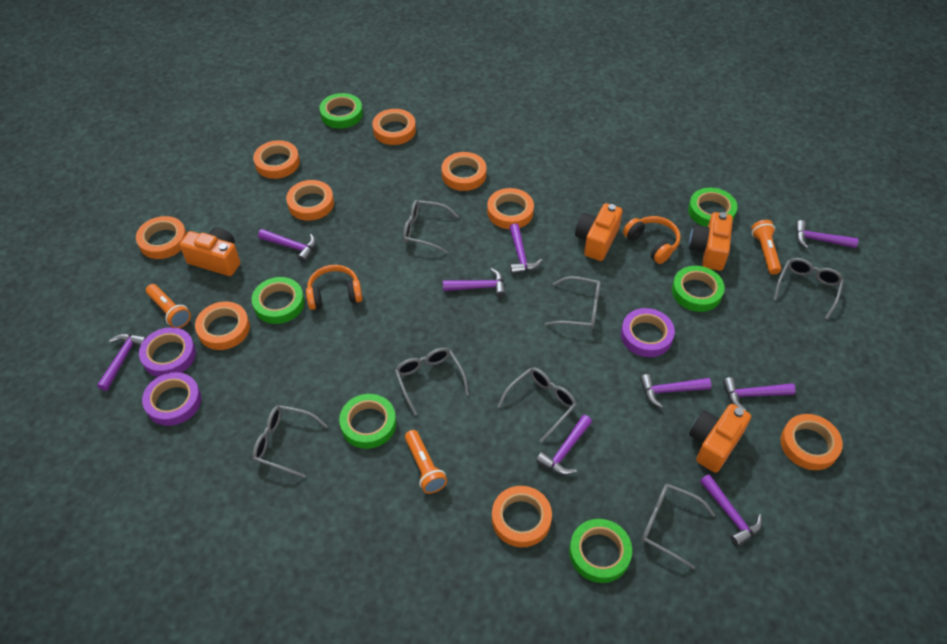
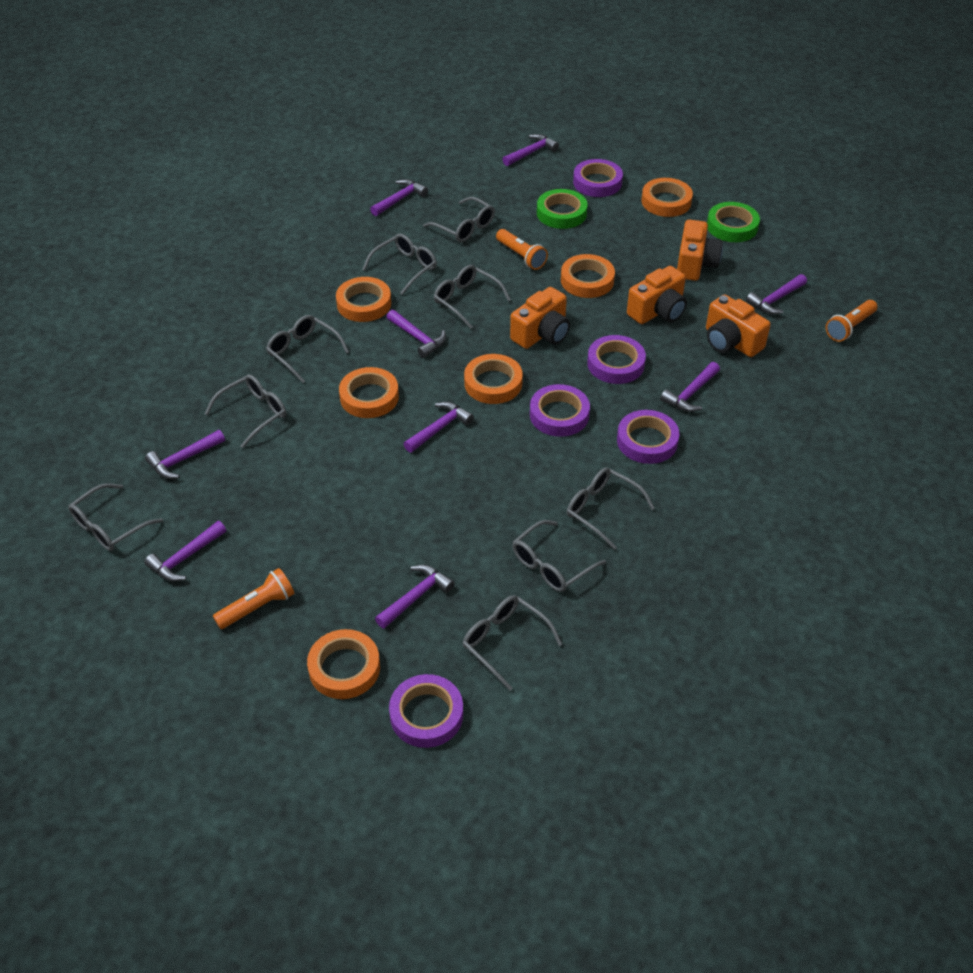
green tape: [252,277,304,324] [319,93,363,129] [339,394,396,449] [569,519,632,583] [672,266,725,312] [688,188,738,227] = 6 -> [537,189,588,229] [707,202,760,242] = 2
grey glasses: [252,405,328,478] [395,347,469,415] [403,200,459,253] [497,367,577,442] [545,276,601,329] [641,484,715,569] [773,258,844,319] = 7 -> [68,483,163,551] [205,374,286,448] [266,315,349,383] [362,233,437,295] [423,197,495,242] [434,265,511,329] [463,595,562,691] [512,520,606,592] [567,467,655,550] = 9
orange headphones: [306,265,363,310] [623,216,681,264] = 2 -> none = 0
orange tape: [136,216,187,259] [195,301,250,350] [253,140,300,179] [286,180,334,221] [372,109,416,145] [441,152,486,191] [487,188,534,229] [492,486,552,547] [781,414,843,470] = 9 -> [307,629,380,699] [336,277,391,322] [339,367,399,418] [464,354,523,404] [561,254,615,298] [641,178,693,217] = 6
purple tape: [139,327,196,377] [142,372,201,426] [621,308,675,357] = 3 -> [389,674,463,748] [530,384,590,437] [573,159,623,197] [587,335,646,384] [617,410,679,464] = 5

